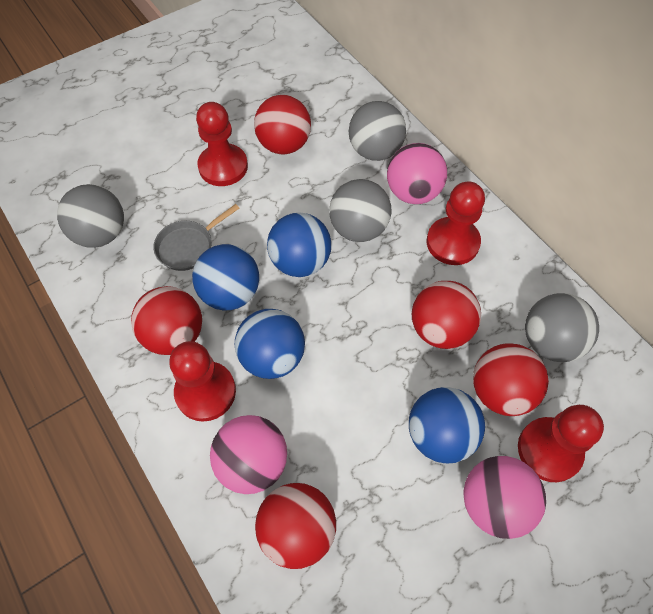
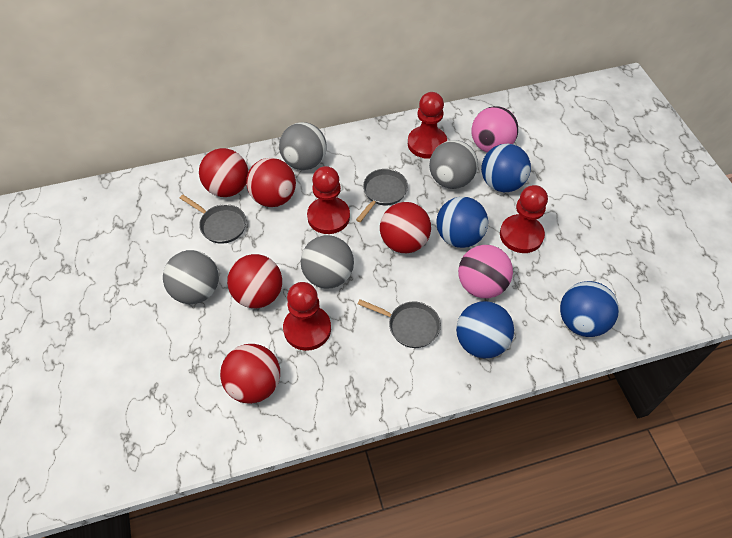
grey pan: [153,204,239,271] = 1 -> [180,195,246,244] [356,169,408,222] [358,299,441,348] = 3
pink ball: [210,415,287,494] [387,143,447,204] [463,456,546,539] = 3 -> [458,245,513,298] [471,106,518,152] = 2

